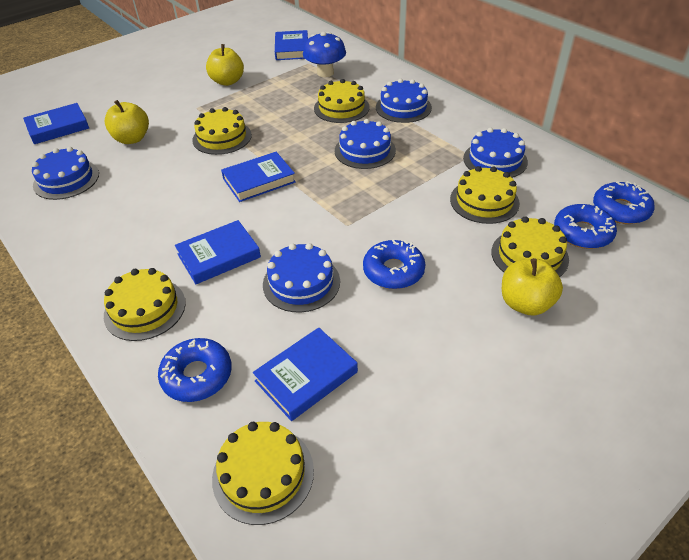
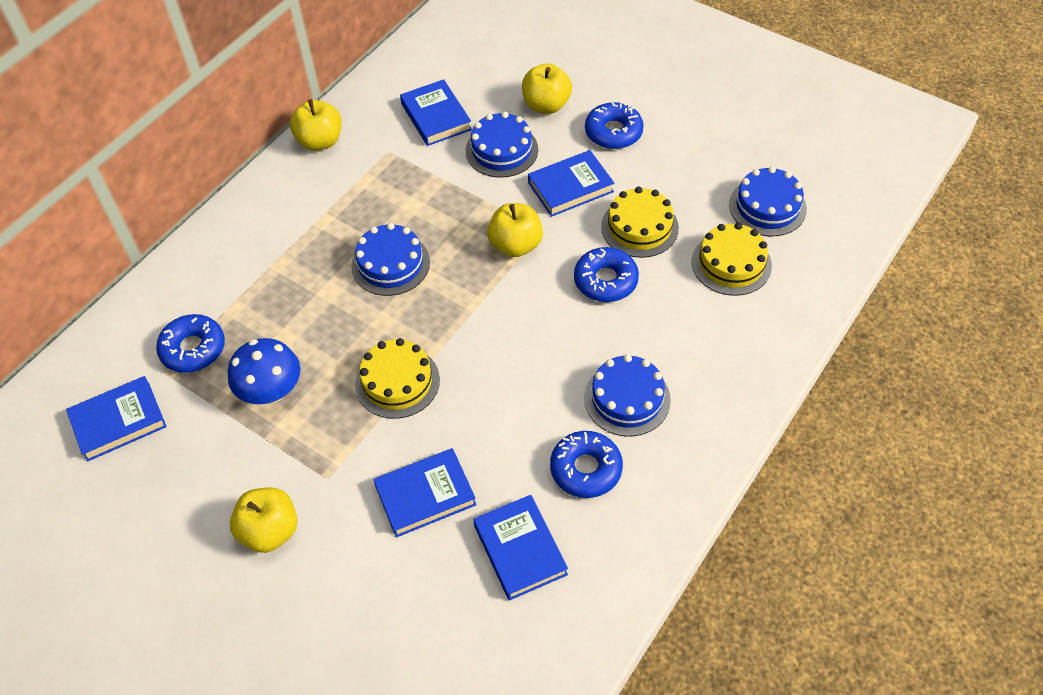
blue cake: [32,147,99,200] [263,243,340,312] [335,119,396,169] [376,79,432,123] [463,128,528,178] = 5 -> [351,223,430,296] [466,112,538,178] [584,354,671,436] [729,166,807,236] = 4
yellow apple: [105,100,149,144] [206,44,244,86] [502,258,563,315] = 3 -> [230,488,298,553] [290,99,342,151] [487,203,543,257] [522,64,572,114] = 4
yellow cake: [104,268,186,341] [192,107,252,155] [212,422,314,525] [314,79,369,123] [450,166,520,224] [491,216,569,277] = 6 -> [355,338,440,419] [601,187,679,258] [692,222,772,296] = 3

